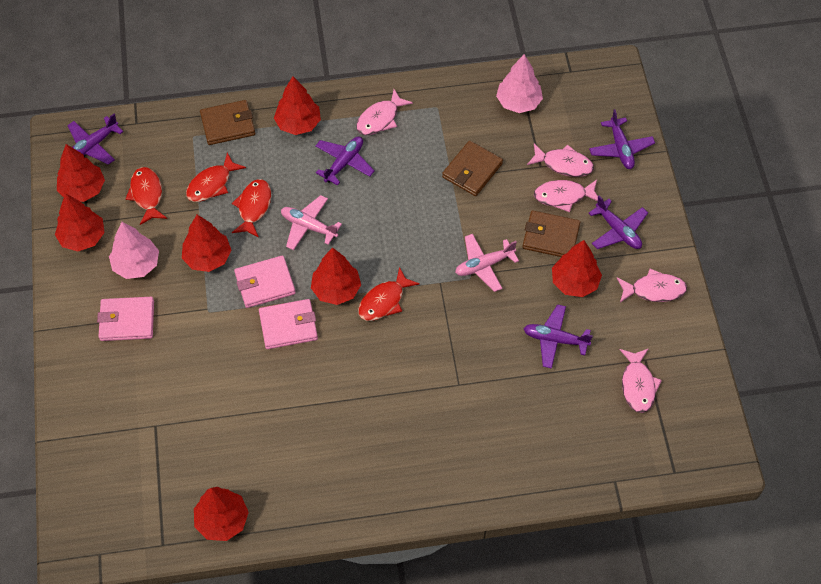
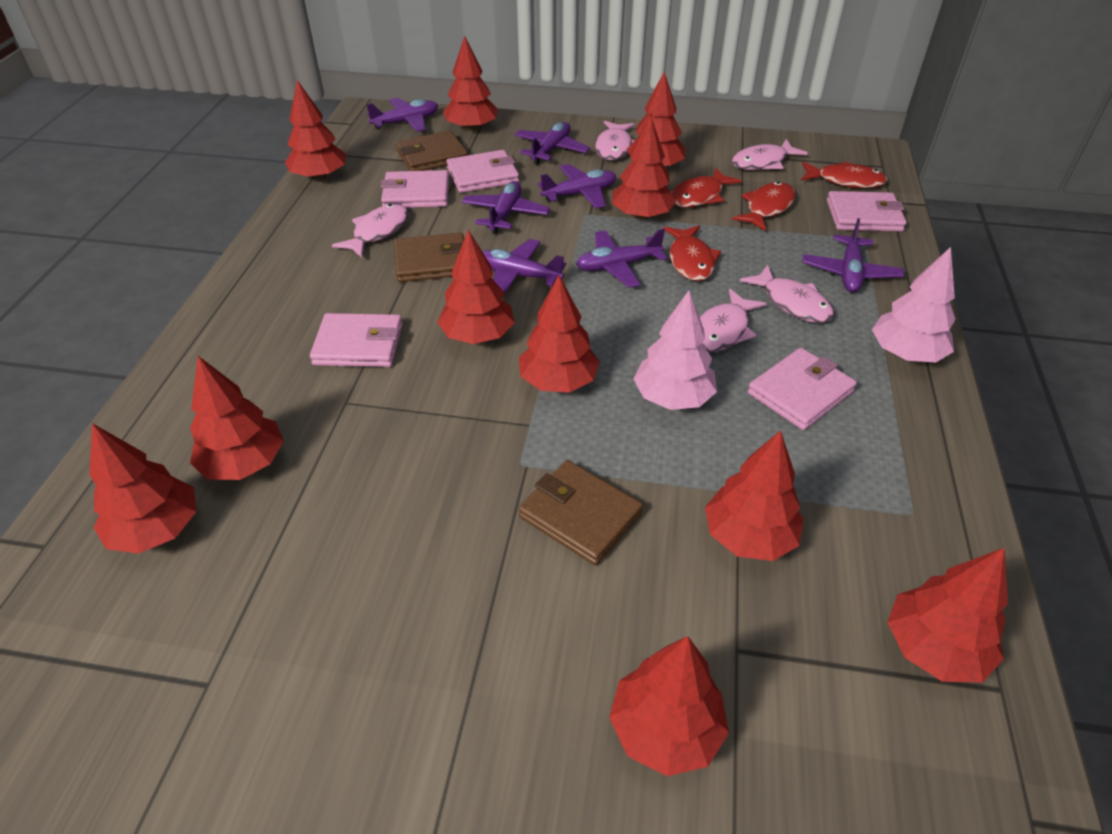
pink plane: [281,195,342,250] [455,234,519,292] = 2 -> none = 0
pink wallet: [97,297,154,341] [234,255,296,308] [259,299,318,349] = 3 -> [310,313,403,367] [381,170,449,208] [446,150,519,193] [748,348,857,430] [827,191,907,232] = 5
purple plane: [67,114,123,165] [315,137,375,186] [523,304,593,369] [589,109,655,169] [589,196,648,249] = 5 -> [366,98,438,132] [462,181,550,234] [482,239,566,294] [515,122,590,165] [538,164,616,209] [576,229,667,288] [802,218,904,292] = 7
red tree: [55,193,105,251] [57,144,105,202] [182,215,231,272] [194,487,249,541] [274,76,321,135] [311,247,361,305] [552,240,602,297] = 7 -> [90,423,196,554] [190,356,284,480] [285,80,346,181] [437,230,515,344] [443,36,498,132] [519,275,600,393] [609,636,729,776] [612,116,676,220] [626,71,686,166] [705,430,804,561] [887,548,1008,683] = 11

